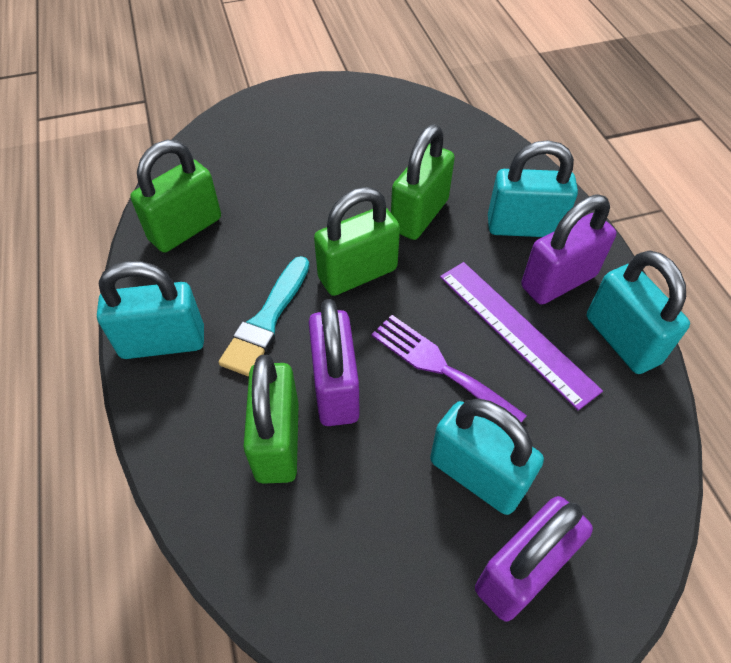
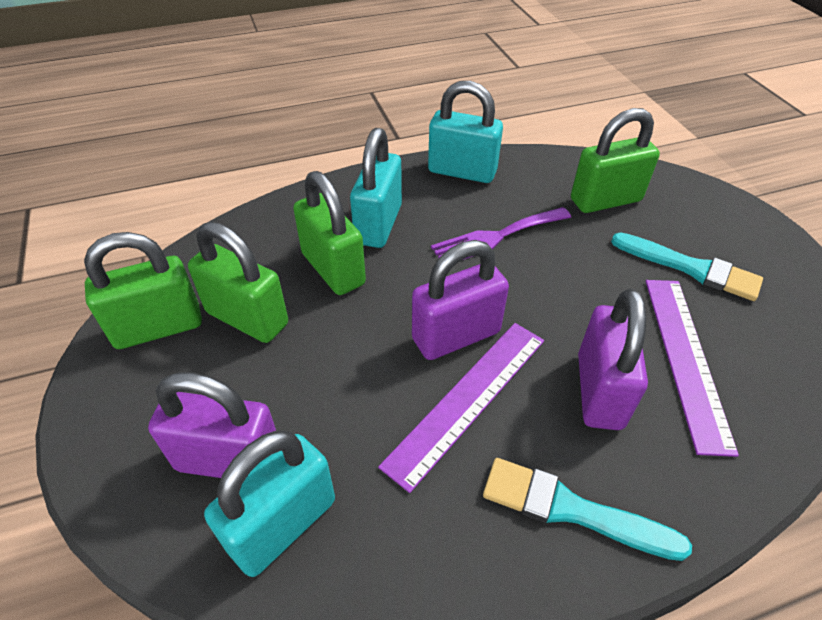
purple ruler: [440,262,603,410] = 1 -> [378,323,544,493] [646,280,739,457] = 2
turquoise brush: [218,256,309,376] = 1 -> [483,458,692,561] [611,232,763,301] = 2
turquoise padlock: [97,261,204,359] [430,398,544,515] [488,140,578,237] [587,250,690,374] = 4 -> [204,431,335,577] [350,128,402,248] [428,81,503,183] = 3

